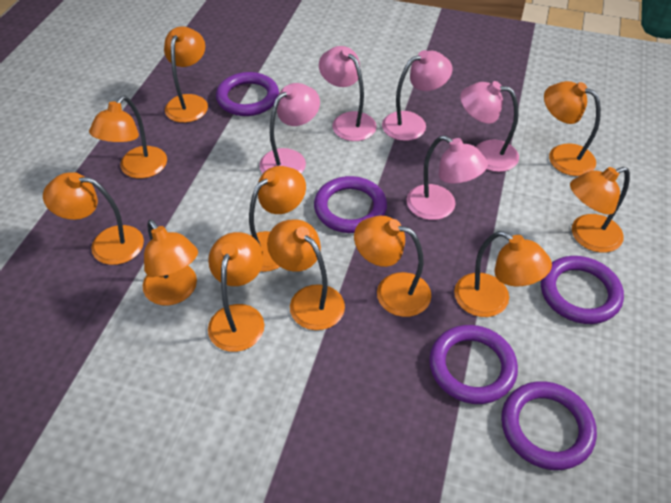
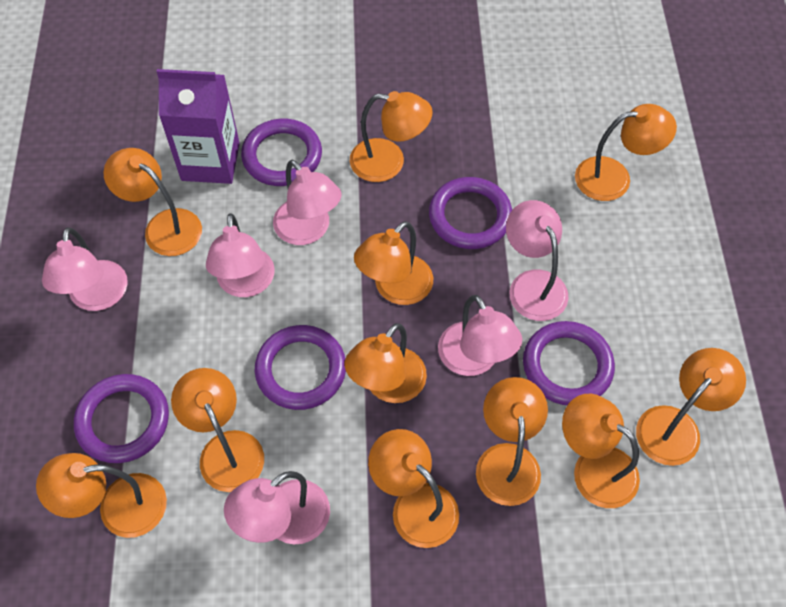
pink lamp: [259,83,320,173] [319,46,376,141] [382,50,452,141] [407,136,488,220] [460,81,519,172] = 5 -> [42,227,128,311] [206,213,275,297] [224,471,330,544] [273,159,342,245] [438,295,522,376] [506,200,569,321] = 6
purple carton: none = 0 -> [156,69,240,184] = 1

